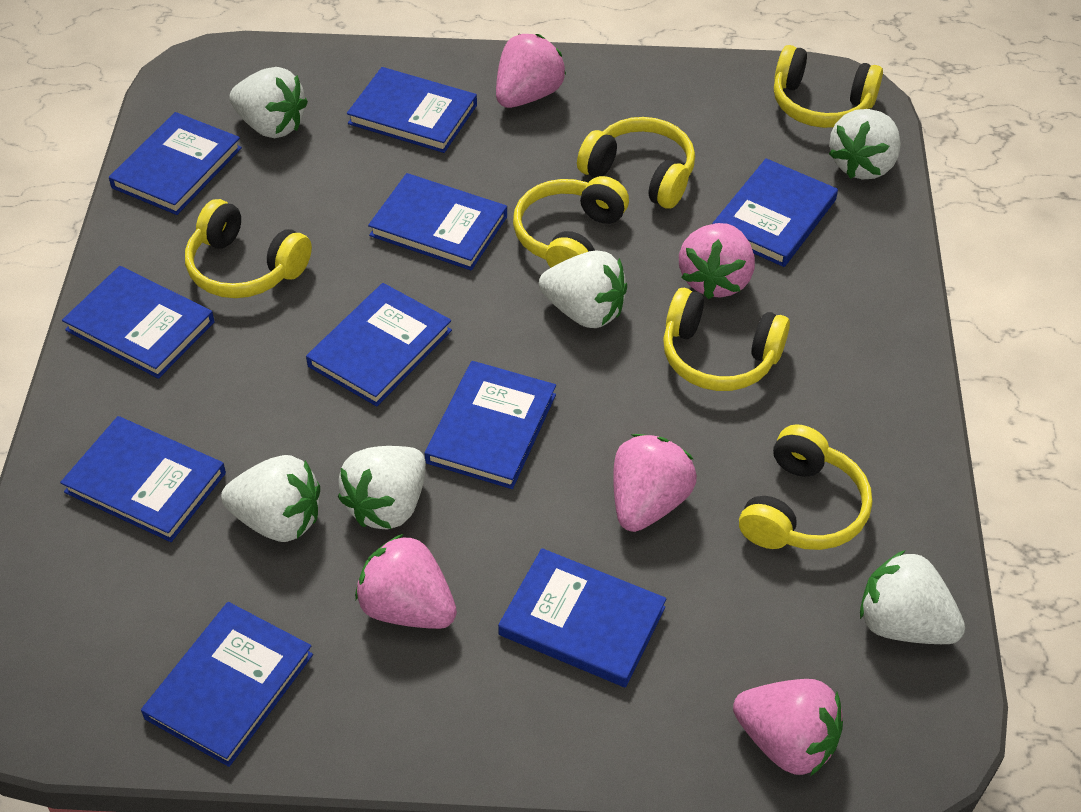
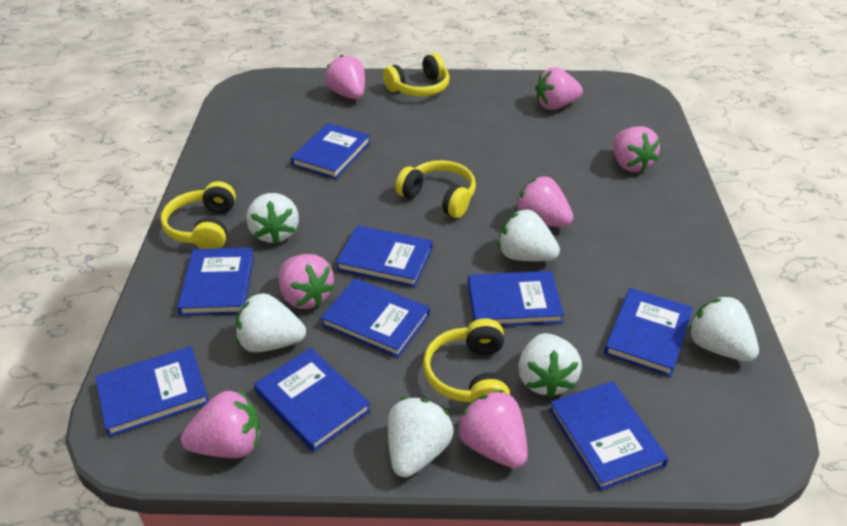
blue book: [60,416,226,542] [62,266,215,379] [109,112,242,215] [141,602,313,767] [306,283,452,406] [347,67,477,153] [368,173,507,270] [424,361,556,489] [498,548,666,688] [712,158,838,267] = 10 -> [95,346,209,437] [177,247,254,316] [254,348,371,452] [291,123,371,179] [321,278,430,358] [336,225,433,287] [468,271,564,326] [549,381,669,491] [604,288,693,377] = 9
pink strawberry: [355,534,457,629] [496,34,566,108] [613,434,697,532] [679,223,755,299] [733,679,843,776] = 5 -> [181,390,260,458] [279,254,335,309] [325,55,365,99] [457,390,528,468] [515,177,574,227] [535,67,583,110] [613,126,660,172] = 7
yellow headphones: [185,199,312,298] [513,176,629,268] [577,117,695,209] [663,288,790,391] [739,424,872,550] [774,45,883,128] = 6 -> [160,181,236,249] [383,53,450,97] [395,160,476,218] [423,318,510,402] = 4

